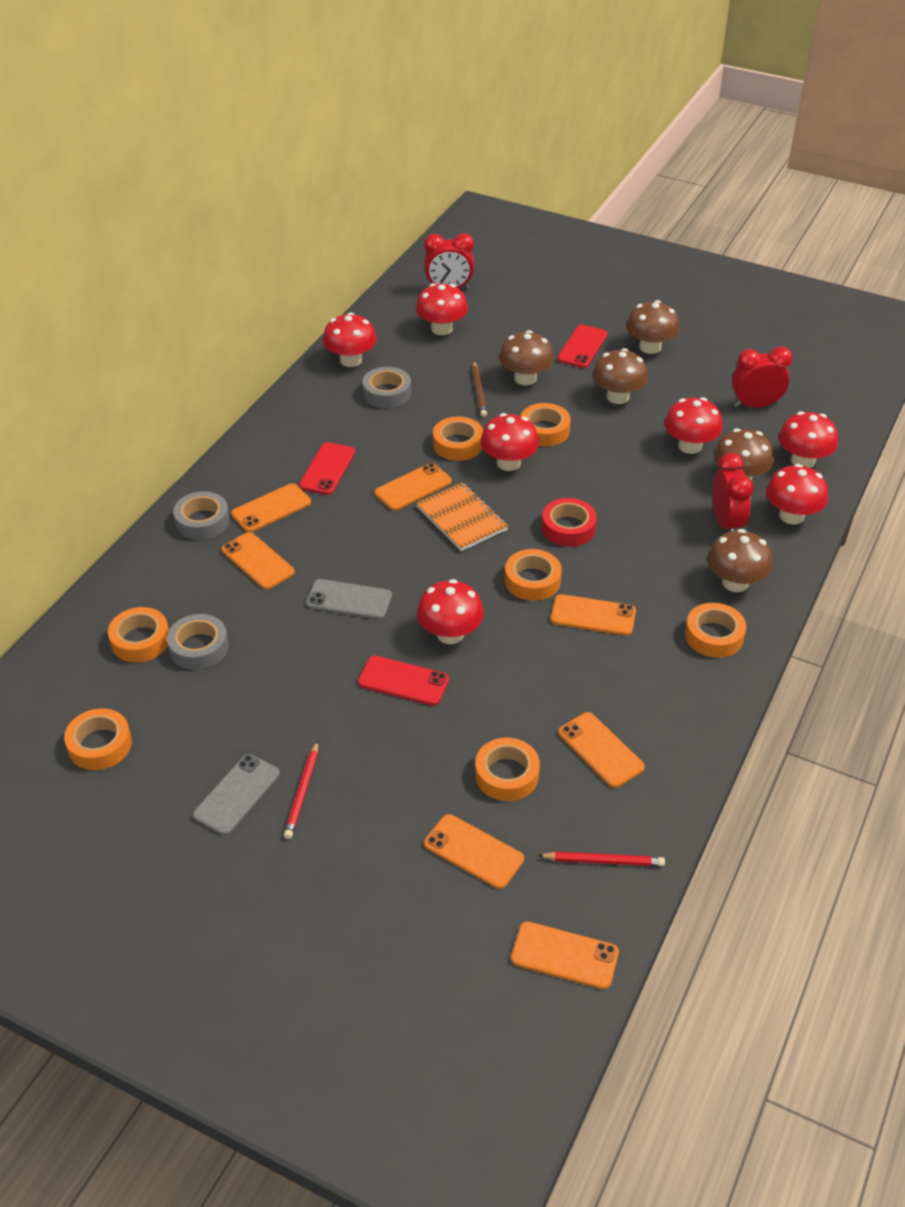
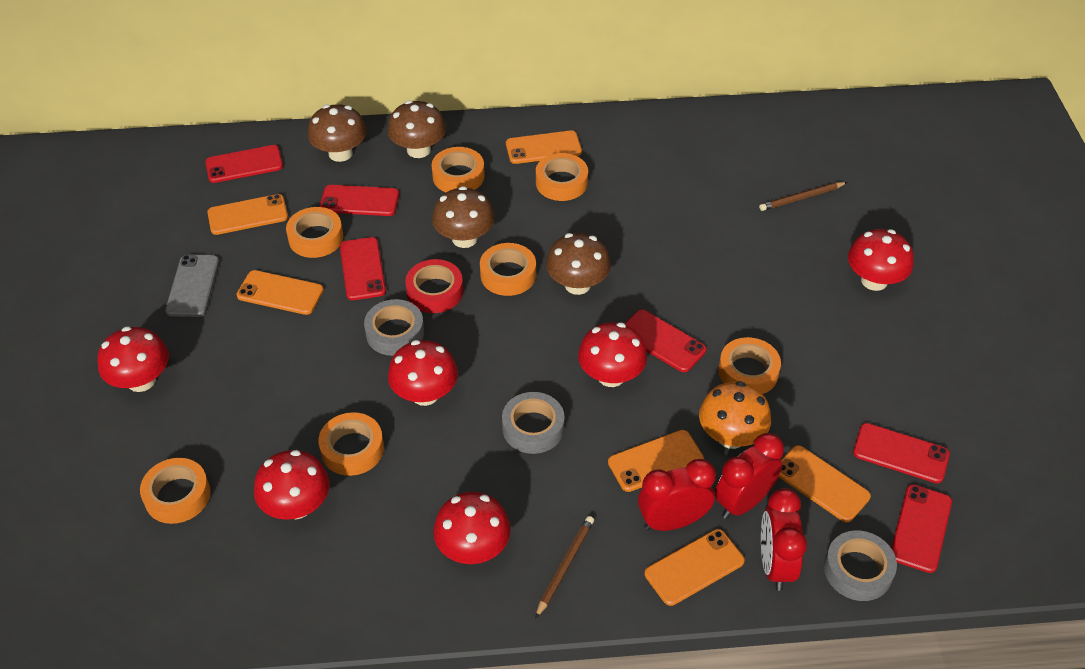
brown mushroom: [499,330,554,385] [593,348,648,404] [626,300,680,354] [707,529,773,592] [714,428,774,481] = 5 -> [308,104,367,162] [387,100,446,158] [432,186,495,248] [546,233,611,295] = 4
brown pencil: [472,361,487,417] = 1 -> [535,516,594,619] [759,182,847,211] = 2
grey phone: [193,754,280,835] [306,579,392,620] = 2 -> [165,255,219,317] = 1
orange mushroom: none = 0 -> [699,381,771,449] = 1
orange notebook: [416,482,508,551] = 1 -> none = 0
orange phone: [222,532,295,589] [231,483,311,532] [375,463,452,511] [424,814,524,889] [511,921,619,989] [551,594,636,636] [558,712,645,788] = 7 -> [207,194,288,235] [237,270,324,315] [506,130,582,164] [608,430,704,492] [645,529,745,606] [779,445,871,522] = 6
red mushroom: [323,313,377,367] [416,283,468,335] [417,579,484,644] [480,413,539,471] [664,397,723,454] [766,464,828,525] [779,411,838,468] = 7 -> [97,326,169,392] [254,450,330,520] [388,340,458,406] [433,492,511,564] [578,322,647,387] [848,229,914,291] = 6
red pencil: [284,741,318,839] [538,852,665,866] = 2 -> none = 0
red phone: [299,442,355,495] [358,656,449,706] [557,325,608,368] = 3 -> [205,145,283,183] [320,185,399,216] [340,237,386,300] [625,310,706,372] [853,423,950,483] [891,484,952,573] = 6

